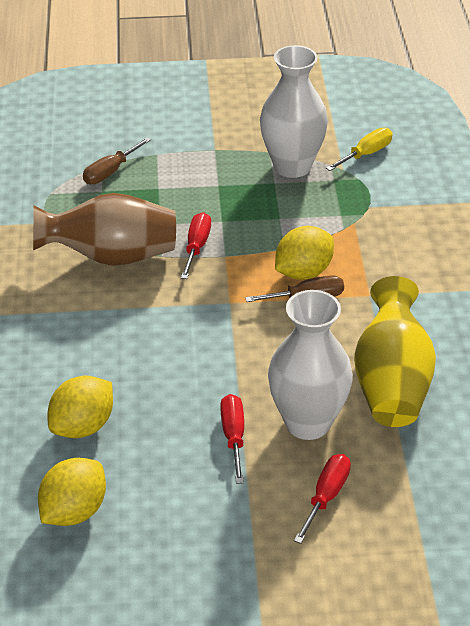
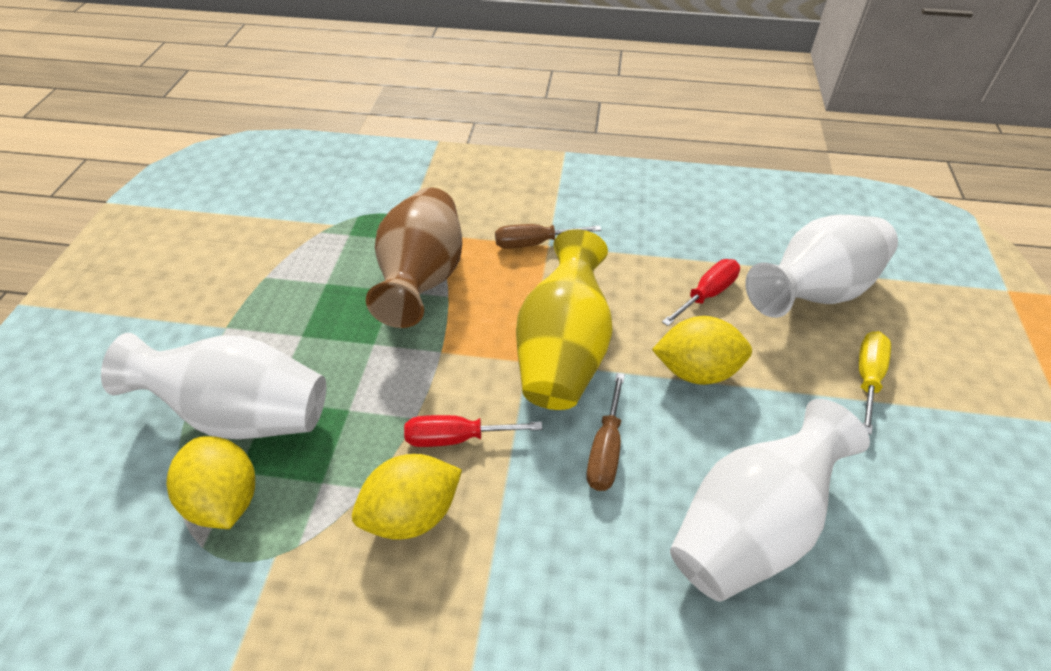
red screwdriver: [181,212,211,279] [220,394,244,484] [294,454,351,544] = 3 -> [404,415,542,447] [662,259,740,326] = 2
white vase: [260,45,328,178] [268,290,353,440] = 2 -> [101,333,326,439] [670,399,870,602] [745,215,898,318] = 3

